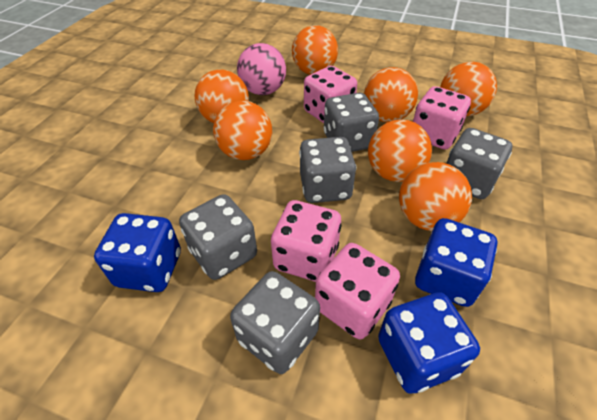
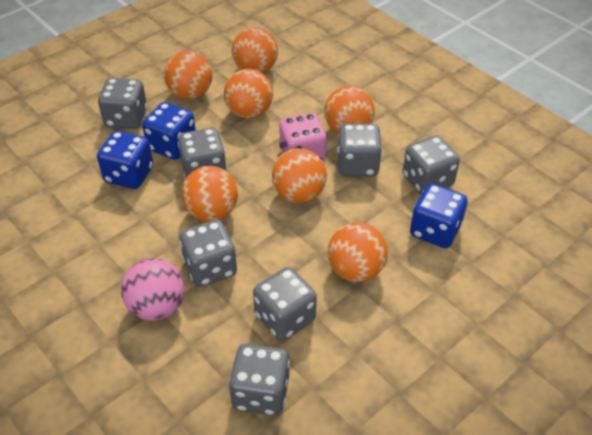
grey dice: [179,194,257,280] [230,271,320,374] [299,137,356,203] [324,93,379,152] [446,128,512,199] = 5 -> [98,78,147,129] [178,128,227,179] [179,220,237,287] [229,344,290,416] [253,267,317,341] [337,123,382,177] [403,136,460,195] = 7
pink dice: [271,200,342,282] [304,66,357,123] [315,243,400,339] [413,86,471,149] = 4 -> [279,113,327,163] = 1

